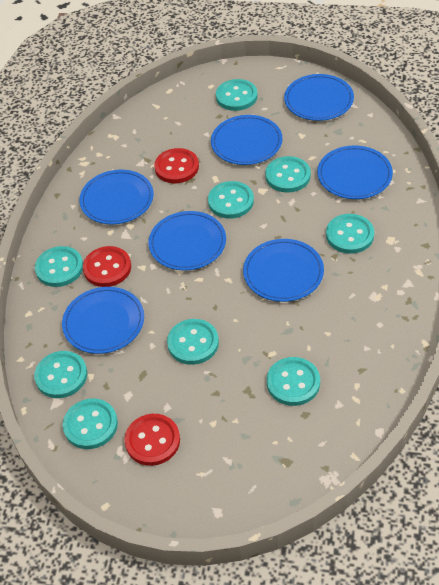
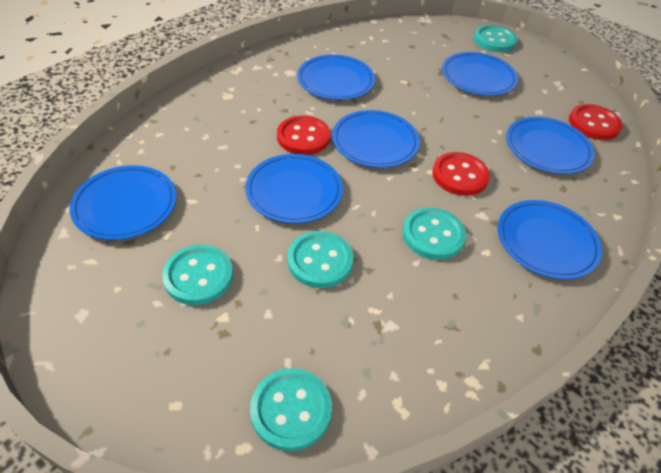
turquoise button: [34,351,87,398] [35,246,83,287] [63,398,118,449] [167,319,219,365] [208,181,254,218] [216,79,258,111] [265,156,311,193] [267,357,320,406] [326,214,374,254] = 9 -> [162,245,233,305] [250,368,332,451] [287,231,354,288] [402,208,466,260] [474,25,517,52] = 5

